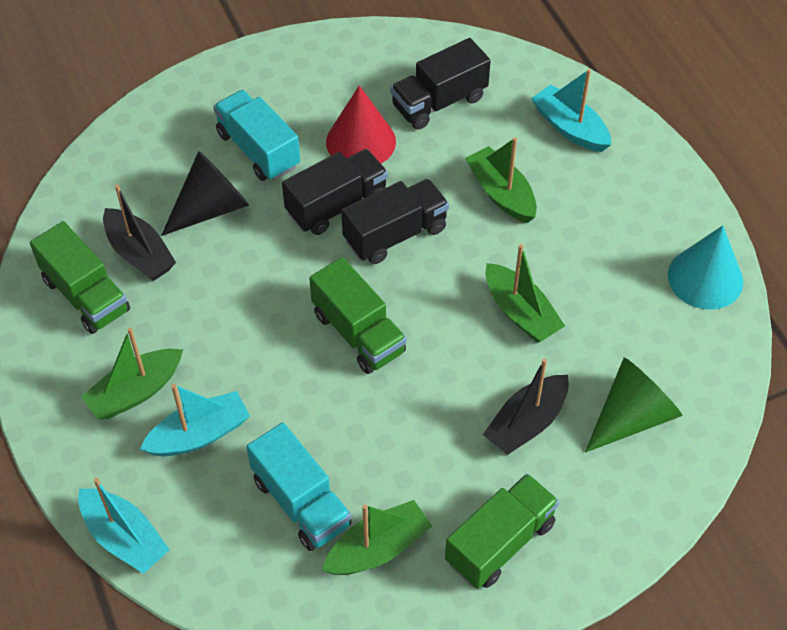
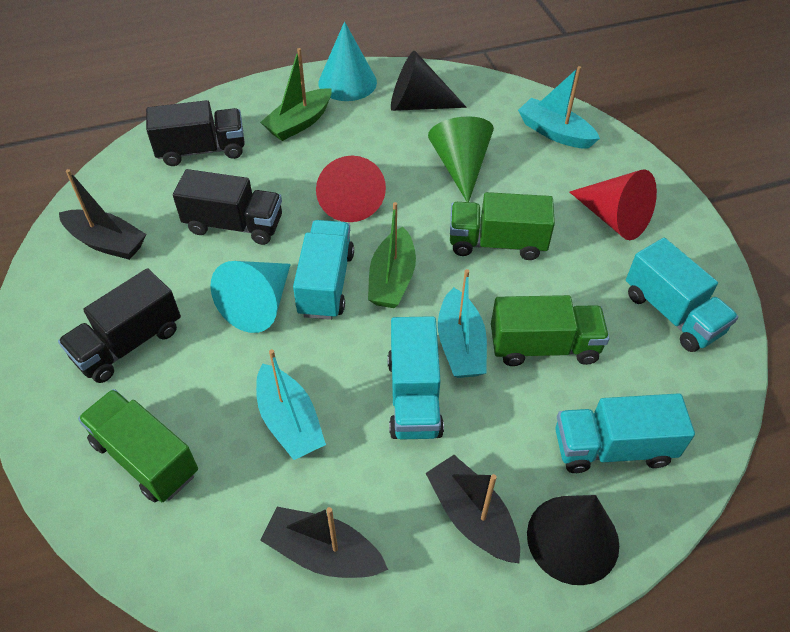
black boat: [103,184,176,281] [483,359,569,455] = 2 -> [59,169,146,260] [260,507,388,578] [425,455,520,563] = 3
black cone: [161,151,249,236] = 1 -> [391,51,467,111] [527,495,619,585] = 2
green boat: [81,328,183,419] [322,500,432,575] [465,137,537,223] [486,244,565,343] = 4 -> [260,48,332,141] [368,202,416,308] = 2
red cone: [326,85,396,164] = 1 -> [316,156,386,222] [570,169,657,240] = 2
turquoise cone: [668,225,743,310] = 1 -> [210,261,291,333] [318,21,377,101] = 2
turquoise truck: [213,90,300,181] [247,422,352,551] = 2 -> [293,220,354,320] [387,316,444,439] [555,393,695,473] [626,238,738,352] = 4

